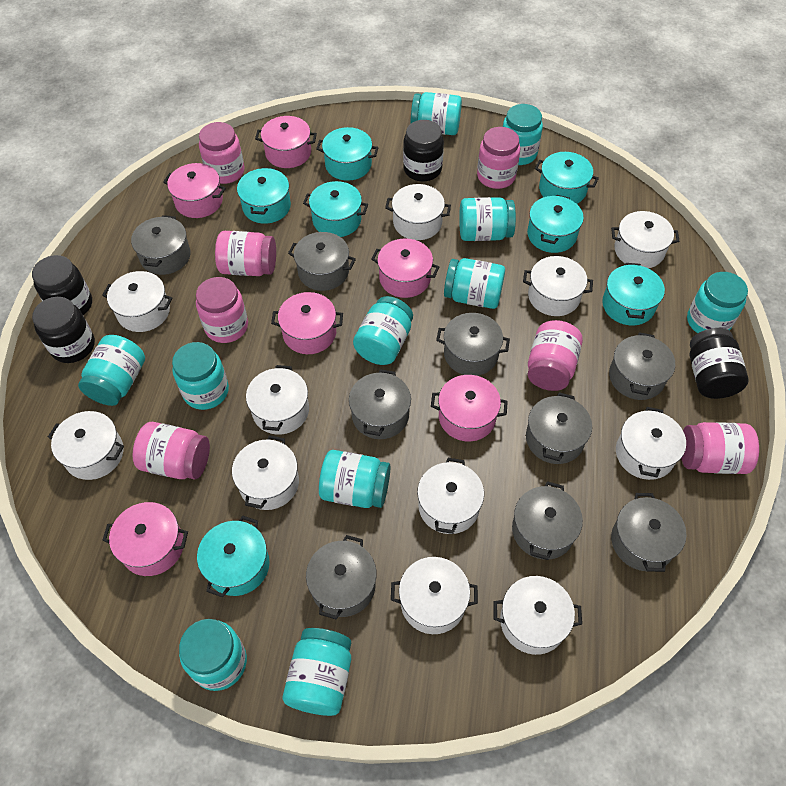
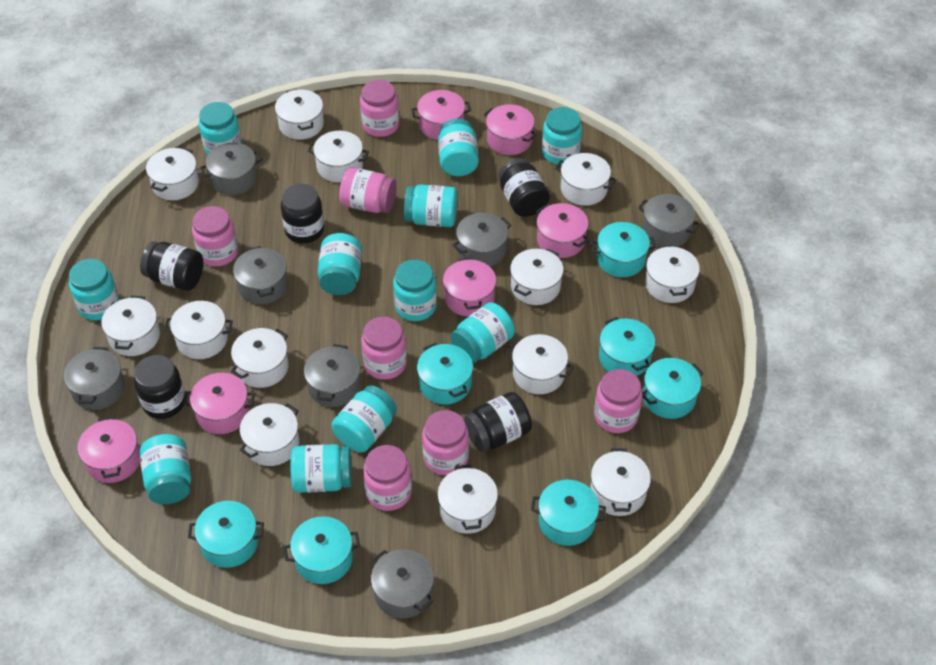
black jar: [32,255,92,315] [32,297,95,363] [403,120,444,181] [690,328,749,399] = 4 -> [134,355,185,419] [140,241,203,291] [281,184,324,244] [464,392,532,452] [498,158,550,217] = 5
grey pot: [131,215,191,275] [288,232,356,291] [306,535,376,619] [349,369,411,439] [436,313,510,376] [512,481,583,560] [526,392,592,464] [609,332,675,400] [611,493,687,572] = 9 -> [64,347,125,410] [200,143,262,195] [233,246,288,304] [304,344,361,407] [371,549,434,619] [453,213,511,267] [638,194,700,247] = 7
white pot: [48,411,124,480] [102,271,172,332] [232,435,299,510] [246,365,309,435] [385,184,451,240] [391,557,478,634] [417,458,484,534] [493,576,582,655] [523,256,593,316] [611,211,680,268] [616,407,686,480] = 11 -> [101,296,160,356] [146,147,199,200] [164,301,233,359] [231,328,289,388] [240,403,299,466] [275,89,324,140] [308,131,369,182] [437,464,498,534] [506,334,574,394] [510,248,564,305] [555,153,616,206] [590,448,651,516] [645,245,700,303] = 13

